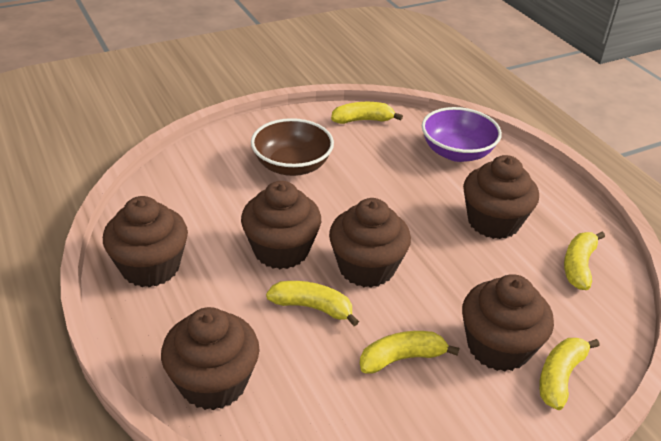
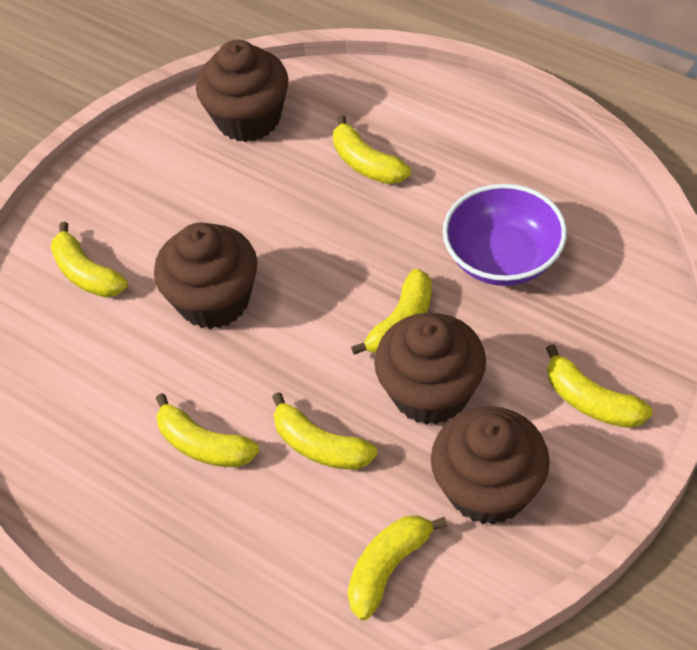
brown bowl: [251,118,334,176] = 1 -> none = 0
brown cupcake: [103,196,188,287] [161,307,260,410] [241,181,321,269] [329,198,411,288] [462,274,554,372] [463,155,539,239] = 6 -> [154,223,257,329] [196,40,288,142] [374,313,486,425] [431,406,550,525] = 4
yellow banana: [266,281,359,326] [331,102,403,124] [360,331,459,373] [539,338,600,410] [564,232,605,290] = 5 -> [50,222,128,297] [156,393,259,467] [272,392,378,470] [333,115,411,184] [347,515,447,620] [351,269,432,355] [546,344,653,428] = 7

